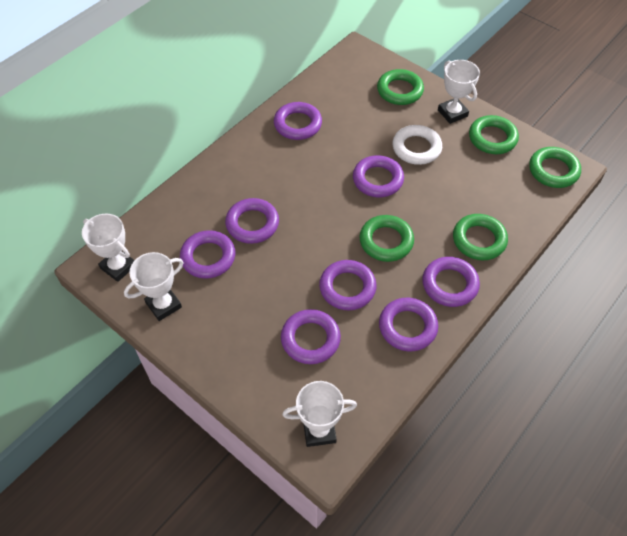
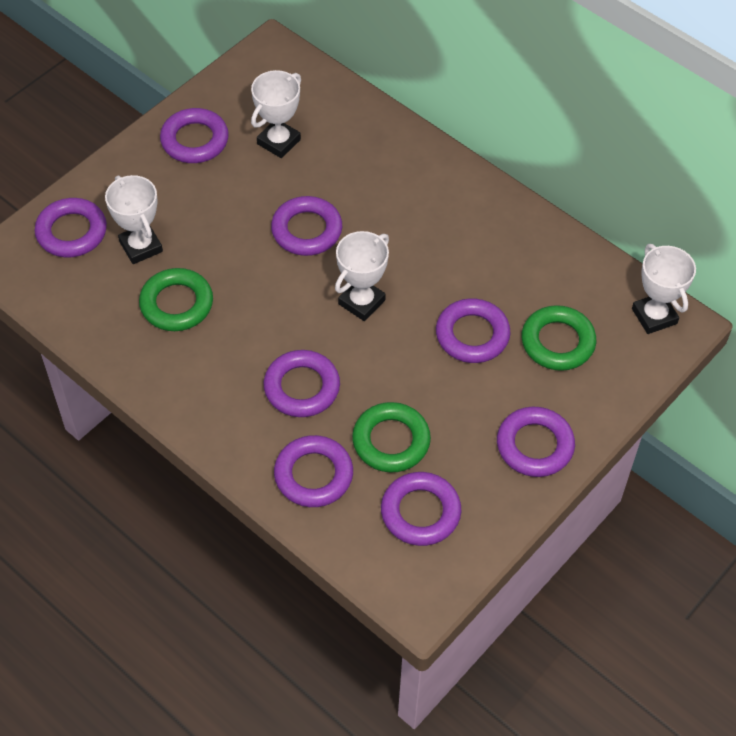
green ring: [359,215,414,262] [377,69,424,105] [453,214,508,260] [469,115,519,154] [529,147,581,188] = 5 -> [139,268,213,331] [352,402,431,472] [521,305,596,371] = 3
white ring: [392,125,442,165] = 1 -> none = 0

